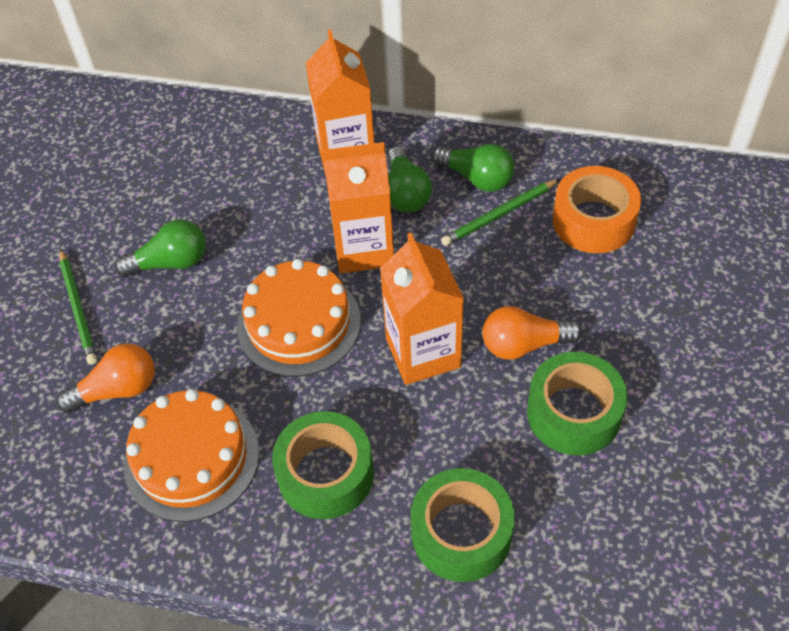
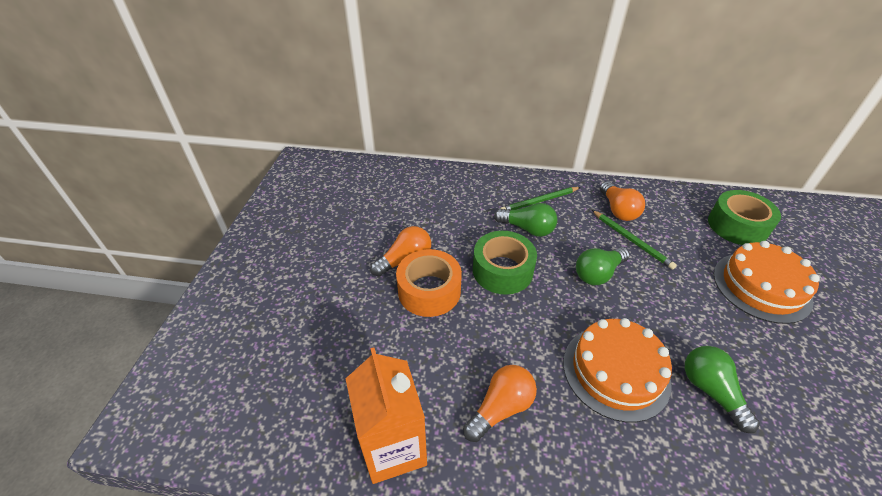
green tape: [272,411,374,519] [411,468,515,582] [527,352,628,455] = 3 -> [473,231,537,295] [708,190,781,245] = 2
orange carton: [306,29,375,175] [322,142,394,273] [380,233,464,385] = 3 -> [346,347,427,484] = 1
orange light bulb: [56,343,155,413] [482,306,582,359] = 2 -> [370,226,431,277] [463,365,537,442] [600,181,645,221] = 3

